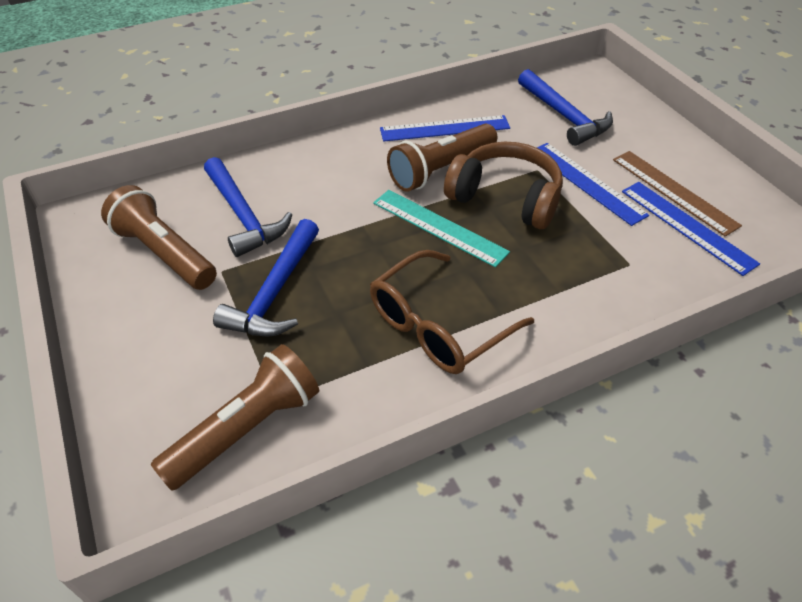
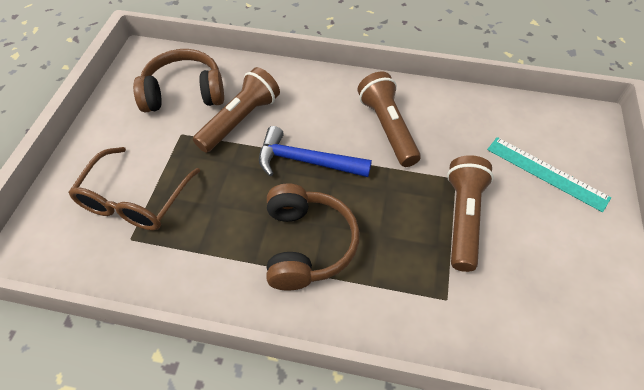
blue hammer: [204,157,292,257] [213,219,319,337] [518,69,613,146] = 3 -> [259,126,372,177] = 1
blue ruler: [380,115,510,141] [537,143,649,226] [622,182,760,276] = 3 -> none = 0
brown headphones: [444,142,563,229] = 1 -> [133,49,224,112] [266,183,359,290] = 2
brown ruler: [613,151,742,237] = 1 -> none = 0

